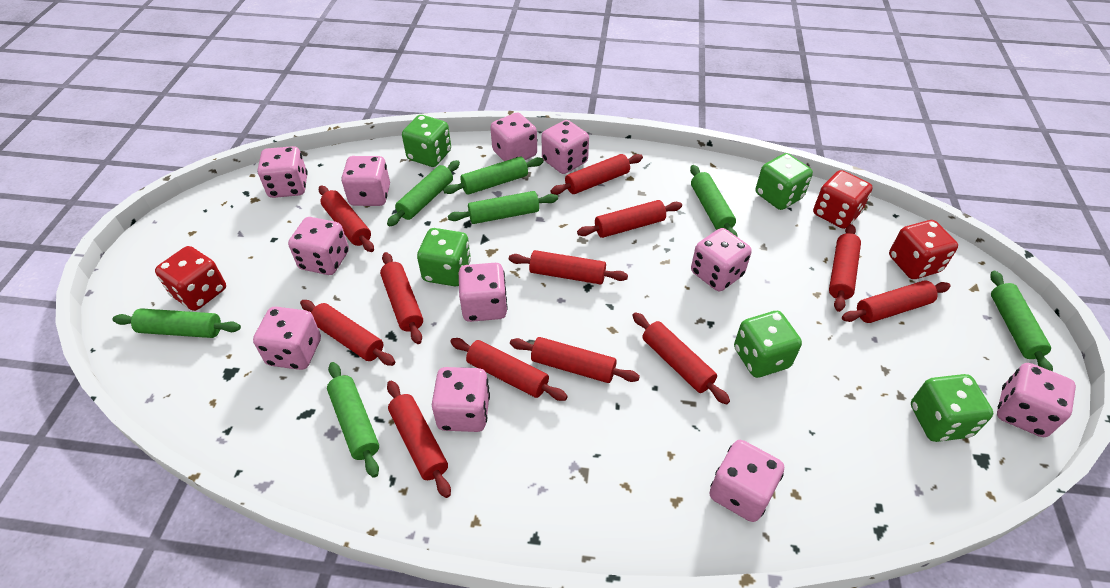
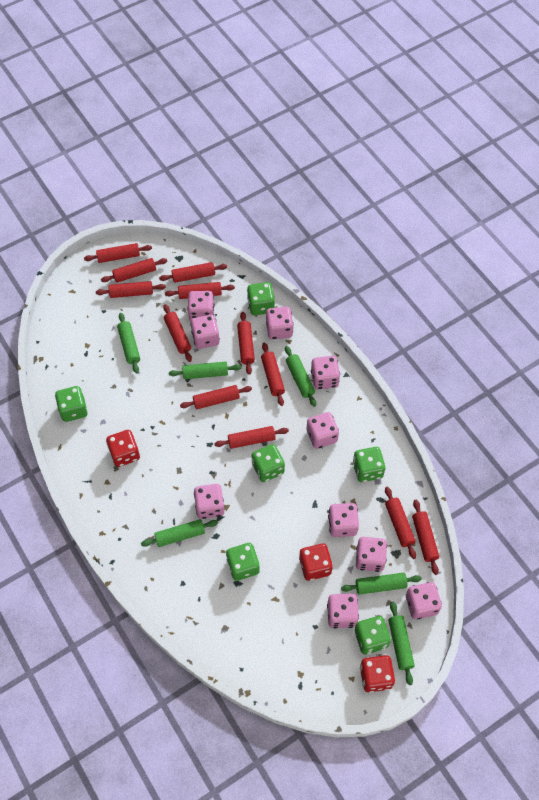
green dice: [402,115,451,167] [417,228,471,286] [734,311,802,378] [756,153,813,210] [911,374,993,442] = 5 -> [55,386,88,422] [226,543,260,581] [247,282,275,315] [252,444,285,482] [353,447,385,482] [354,616,391,654] = 6
green rolling pin: [113,308,241,338] [327,362,379,478] [387,160,460,227] [443,156,544,195] [448,191,558,224] [690,165,738,237] [990,271,1053,372] = 7 -> [117,313,140,373] [141,519,218,547] [169,362,242,379] [285,346,316,407] [341,573,422,595] [388,602,415,685] = 6
pink dice: [253,307,321,370] [258,146,308,198] [288,217,349,275] [341,156,390,206] [432,367,490,432] [459,263,507,322] [490,113,537,161] [542,120,589,174] [691,228,752,291] [709,440,784,522] [997,363,1076,437] = 11 -> [187,291,214,321] [190,315,220,349] [194,484,225,519] [266,307,294,340] [306,412,339,449] [311,356,340,389] [327,594,359,628] [328,503,359,537] [356,537,387,572] [406,582,442,619] = 10

